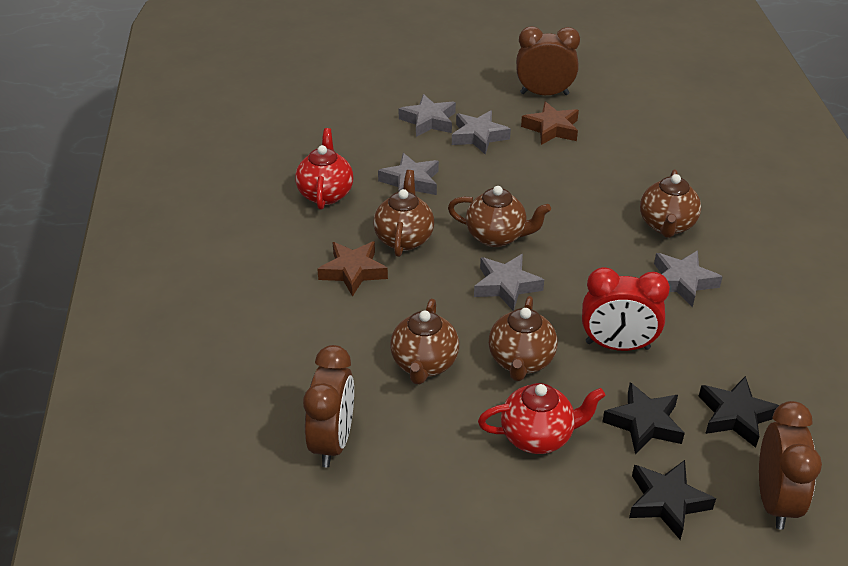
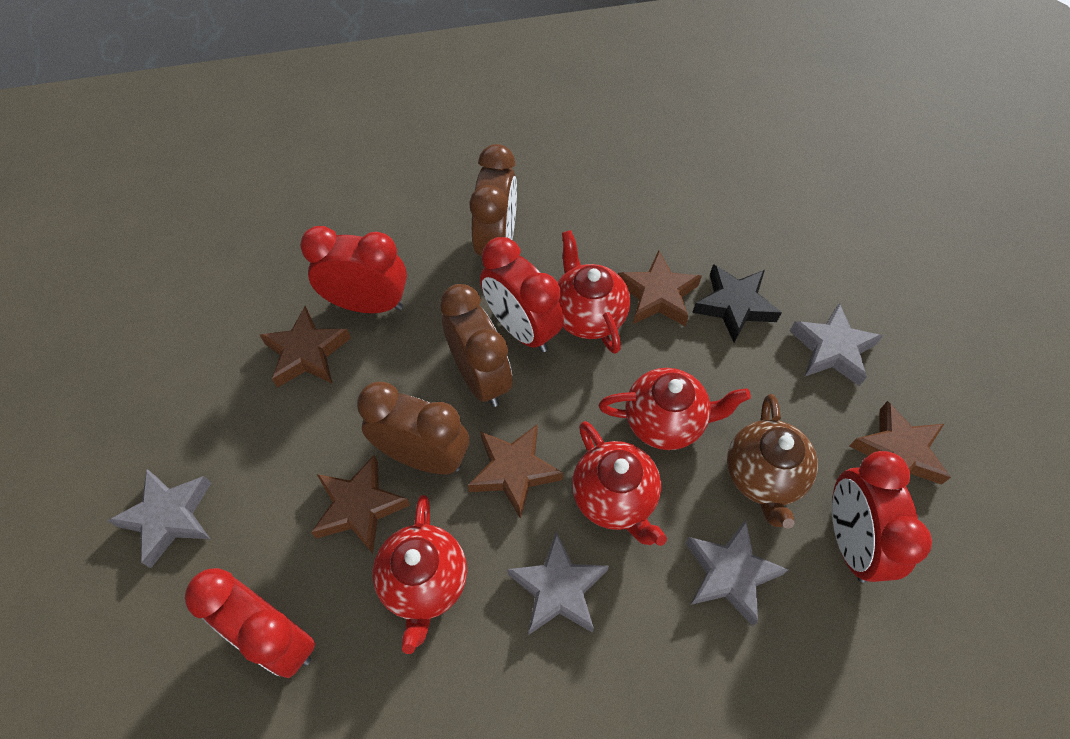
black star: [602,382,685,455] [629,460,716,540] [698,376,779,448] = 3 -> [692,264,782,343] = 1
brown star: [317,241,388,297] [521,102,579,145] = 2 -> [260,306,351,388] [311,455,410,554] [468,425,563,519] [618,251,702,326] [850,401,951,485] = 5
brown teapot: [373,170,434,257] [390,299,459,384] [448,186,551,247] [489,296,557,381] [640,169,701,238] = 5 -> [727,394,818,528] = 1
grey star: [378,153,439,195] [399,94,456,137] [452,110,511,155] [474,254,544,311] [654,250,723,307] = 5 -> [107,469,211,568] [507,531,609,634] [686,520,789,626] [790,303,883,386] = 4
red clock: [582,267,670,351] = 1 -> [185,568,315,678] [300,226,407,313] [480,237,564,352] [832,451,932,582] = 4
red teapot: [295,128,353,210] [478,383,605,454] = 2 -> [372,495,467,654] [558,230,630,354] [572,421,667,546] [599,368,751,450] = 4

